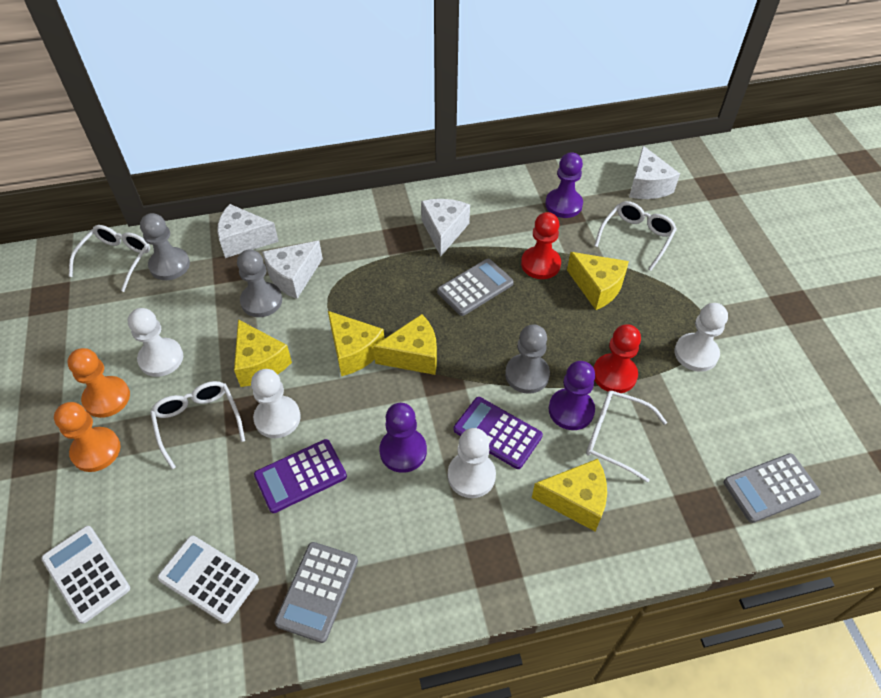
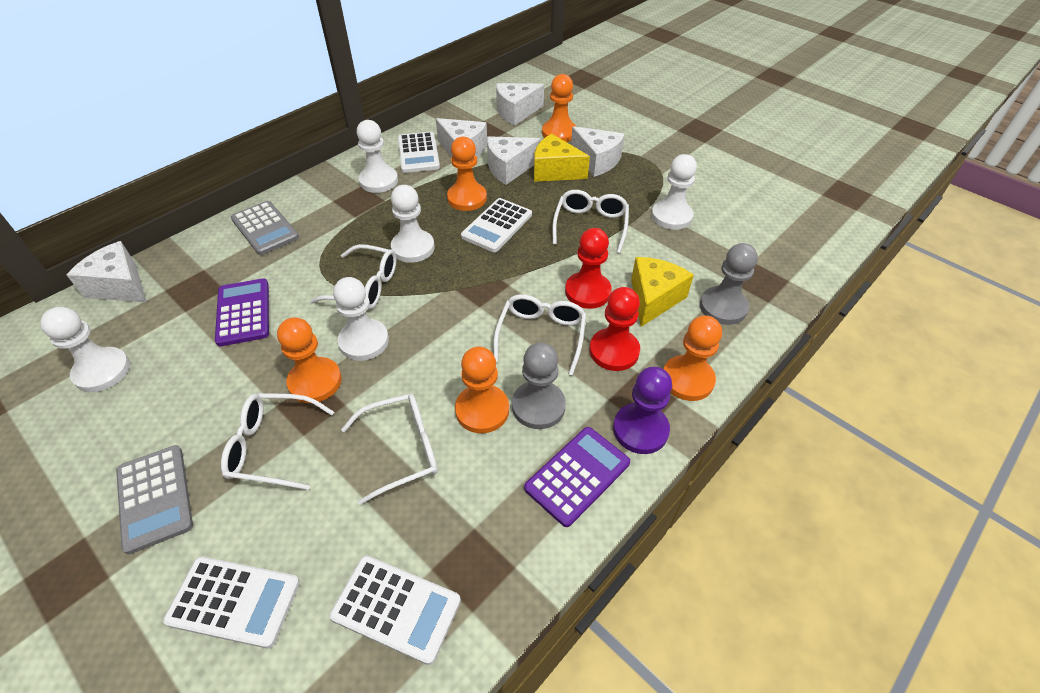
grey calculator: [275,542,358,643] [437,259,514,316] [723,453,821,523] = 3 -> [116,445,193,554] [231,201,299,255] = 2
grey pawn: [140,213,190,280] [237,249,282,317] [505,324,550,394] = 3 -> [512,343,566,429] [700,243,758,325] = 2
orange pawn: [54,402,121,472] [67,348,130,418] = 2 -> [277,317,342,403] [447,137,487,211] [455,346,509,433] [542,74,577,142] [664,316,722,401] = 5
purple pawn: [379,403,427,473] [545,152,583,218] [549,361,595,430] = 3 -> [613,367,672,454] = 1
white calculator: [41,526,130,624] [157,536,259,624] = 2 -> [163,556,300,648] [330,555,461,665] [398,132,440,173] [461,198,532,252] = 4
white cheese: [217,204,279,258] [262,240,323,299] [421,199,470,256] [629,146,680,199] = 4 -> [67,241,147,302] [436,118,487,157] [487,136,541,185] [496,83,544,126] [571,126,625,177] = 5
white glasses: [69,225,150,292] [150,381,245,469] [586,390,667,483] [594,201,677,271] = 4 -> [221,393,334,490] [310,244,396,309] [341,394,438,505] [493,294,586,376] [552,190,629,253] = 5
white pawn: [128,308,183,377] [251,369,301,438] [448,428,496,498] [674,303,728,372] = 4 -> [40,307,130,392] [333,277,389,361] [357,120,398,193] [391,185,435,263] [651,154,697,230] = 5
yellow cheese: [234,319,292,387] [328,311,384,376] [373,314,437,375] [532,459,607,531] [567,252,629,310] = 5 -> [534,134,590,182] [631,257,694,327] = 2

